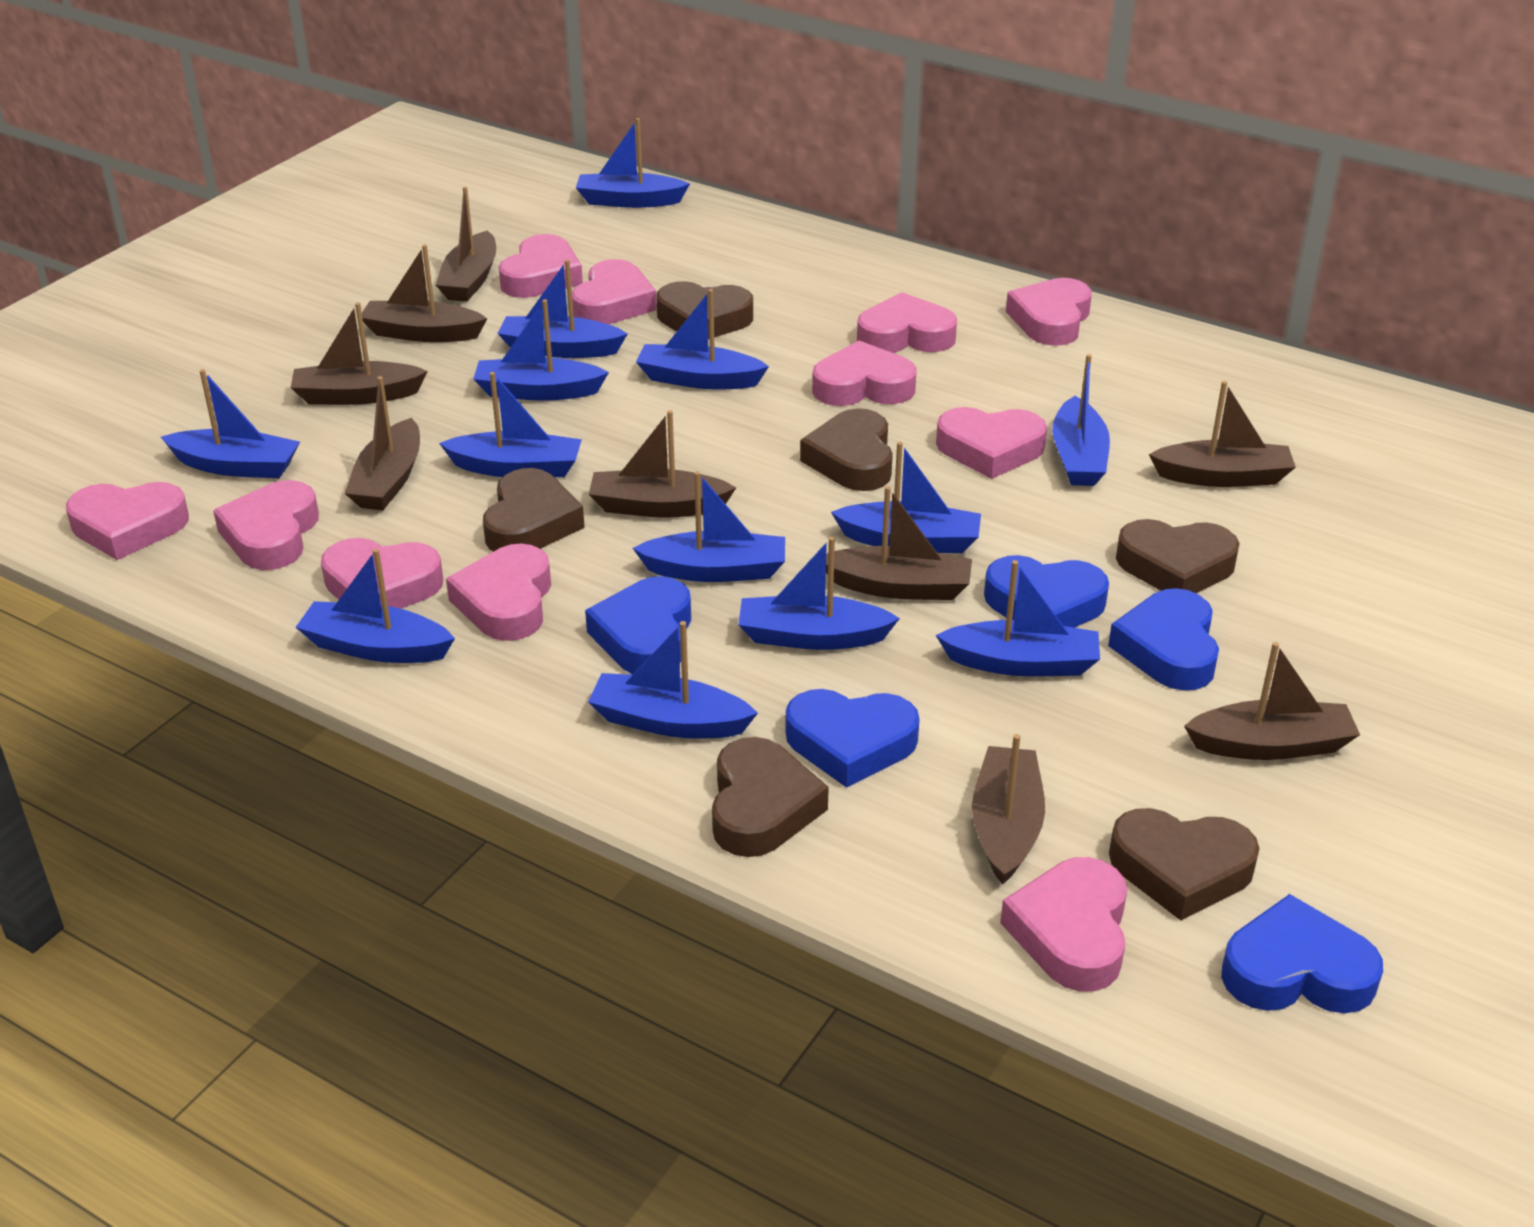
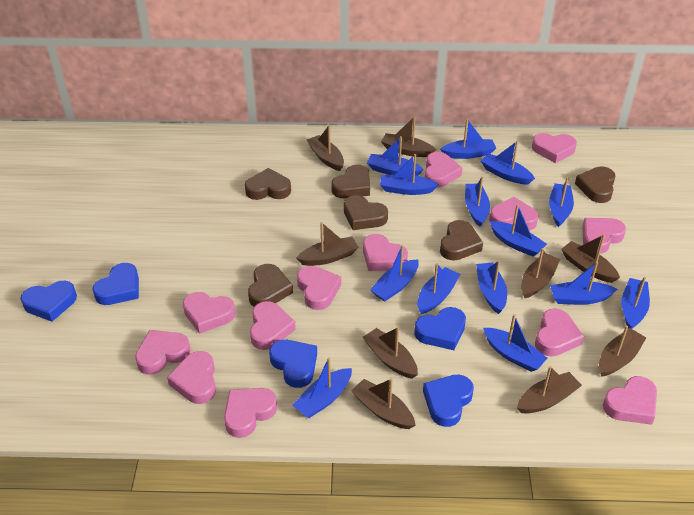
blue boat: [161,369,300,478] [296,549,455,663] [439,372,582,477] [473,299,609,401] [497,259,627,358] [576,118,690,208] [588,621,758,739] [633,471,785,582] [636,289,769,389] [738,536,900,650] [831,441,981,553] [936,560,1100,676] [1052,354,1110,486] = 13 -> [293,358,352,418] [367,136,424,176] [370,245,419,302] [380,154,439,195] [417,263,460,314] [440,119,496,159] [465,177,490,227] [476,260,507,314] [481,141,535,184] [483,314,548,372] [489,204,547,257] [549,177,574,227] [550,261,617,305] [622,277,650,329] = 14
pink heart: [66,482,189,560] [213,480,319,570] [321,538,443,609] [446,544,551,641] [499,234,583,298] [572,259,657,324] [812,341,917,406] [857,292,957,353] [936,407,1047,479] [1000,857,1128,991] [1006,278,1092,346] = 11 -> [135,330,191,375] [167,351,216,404] [183,292,236,334] [224,388,277,438] [250,301,296,350] [297,266,341,310] [363,234,408,271] [424,152,462,188] [489,197,539,230] [532,133,577,163] [535,309,584,356] [583,218,626,254] [603,376,657,425] = 13

